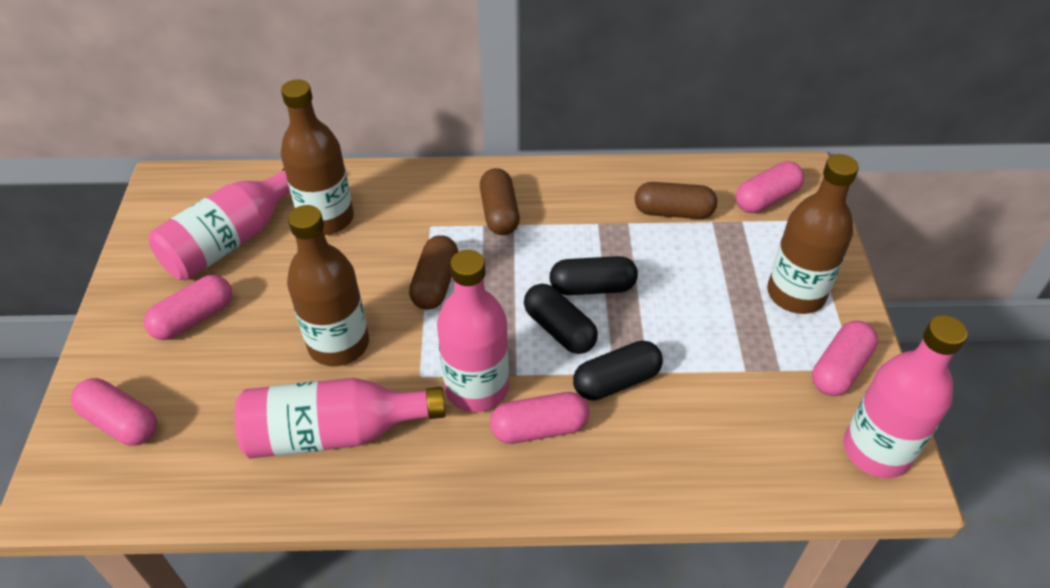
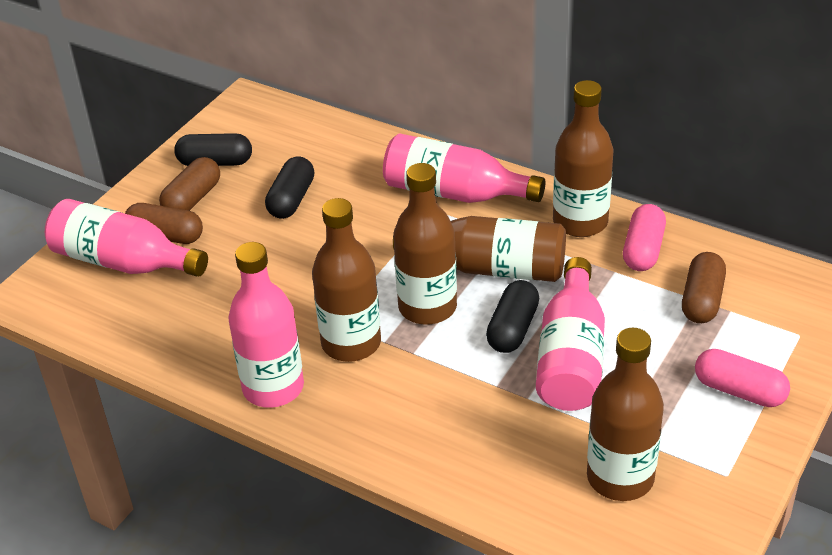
brown bottle: [281,79,354,235] [287,205,369,366] [767,154,859,314] = 3 -> [312,198,381,362] [393,163,457,325] [393,216,566,282] [553,80,614,237] [587,328,664,501] = 5
pink capsule: [71,378,157,446] [144,275,232,340] [490,392,590,444] [736,161,804,213] [812,321,878,396] = 5 -> [623,204,666,271] [695,349,790,407] = 2

